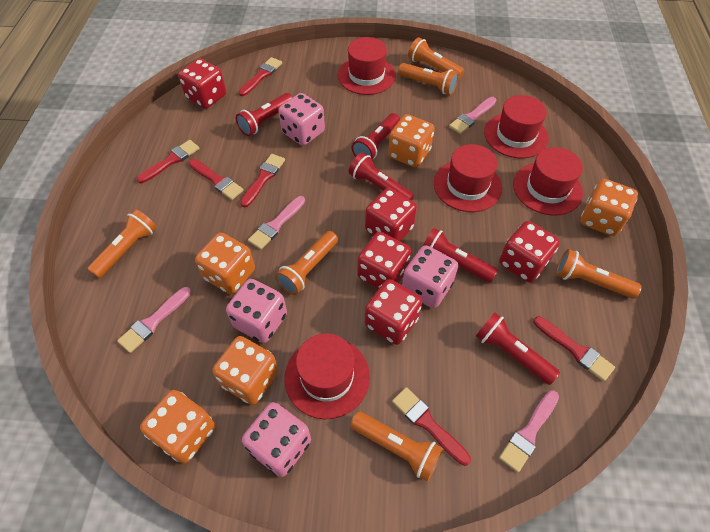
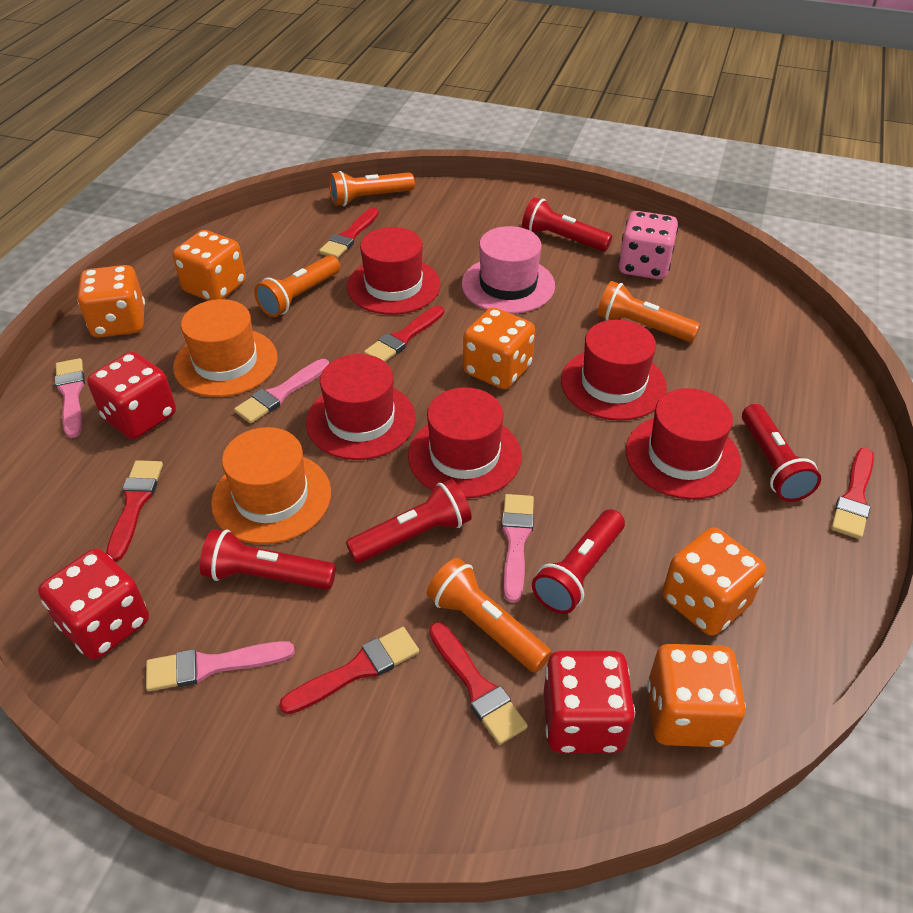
orange flashlight: [87,209,157,278] [275,231,338,295] [350,411,443,482] [398,63,459,95] [408,37,464,80] [556,249,642,299] = 6 -> [254,255,340,317] [329,171,415,206] [427,558,552,673] [597,281,700,342] = 4
orange hat: none = 0 -> [173,299,278,397] [211,427,331,544] = 2
pink dice: [226,279,287,343] [242,402,311,477] [278,93,325,146] [402,245,458,308] = 4 -> [618,211,678,279] = 1
pink hat: none = 0 -> [462,226,555,314] = 1
red dice: [178,59,226,109] [357,232,411,289] [365,188,417,241] [365,279,422,345] [499,221,560,283] = 5 -> [38,548,149,660] [87,351,176,439] [544,651,635,753] = 3

